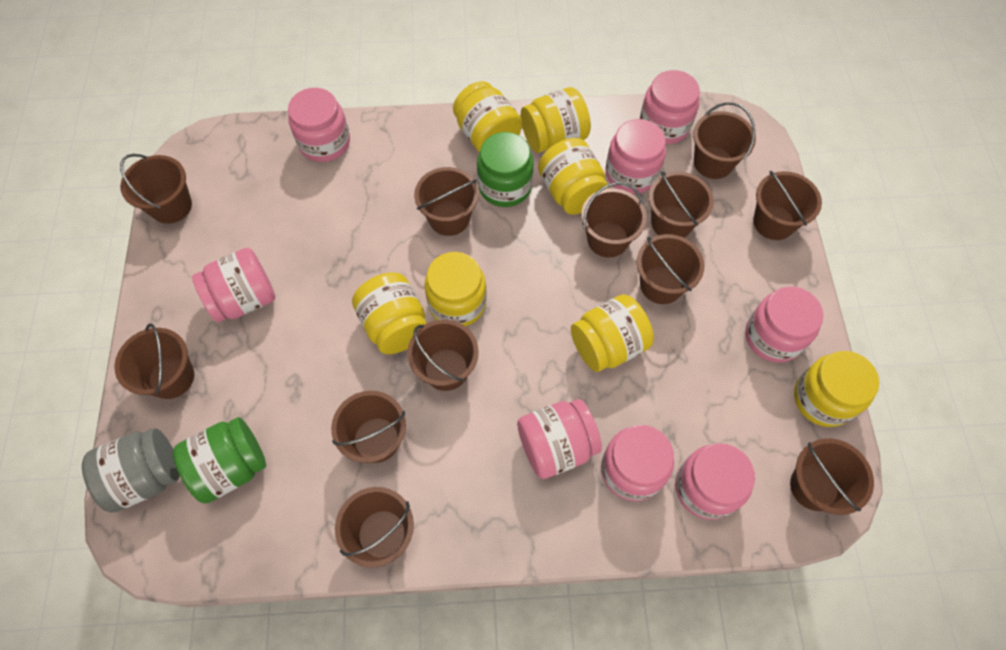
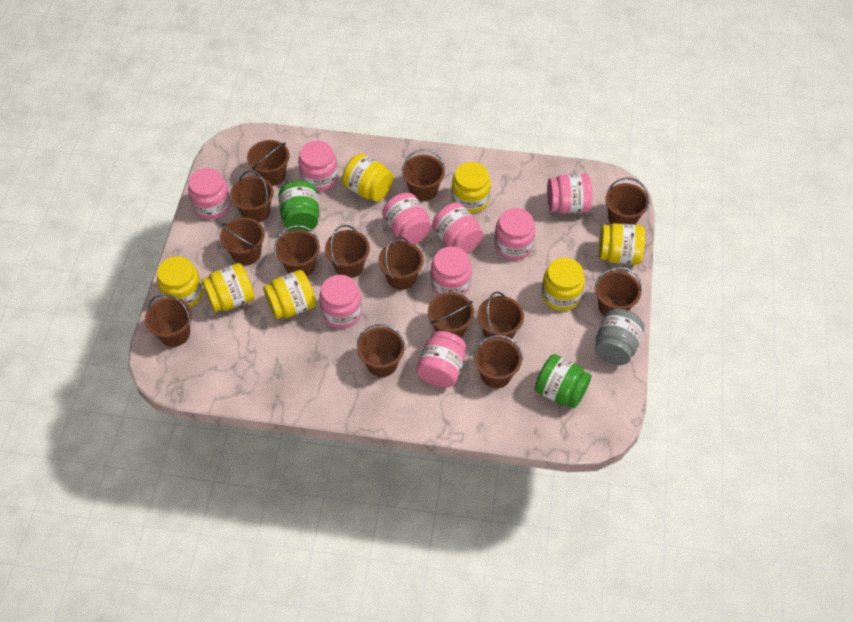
brown bucket: [114,323,194,399] [120,154,192,224] [331,391,406,463] [335,487,414,567] [407,320,479,391] [414,167,479,236] [581,182,647,258] [637,234,704,304] [649,172,714,238] [693,102,756,179] [753,171,822,240] [790,438,874,515] = 12 -> [145,293,192,347] [220,218,265,265] [230,170,274,222] [247,140,290,186] [274,225,320,276] [325,225,370,278] [357,324,406,377] [378,236,424,290] [402,149,445,201] [428,292,474,338] [473,335,523,388] [477,292,524,341] [594,267,642,316] [606,178,650,225] = 14
pink jar: [192,248,275,323] [288,88,350,162] [517,399,602,479] [601,425,674,501] [605,119,666,194] [640,70,700,144] [675,443,755,520] [745,286,823,363] = 8 -> [188,168,231,219] [298,141,338,191] [319,275,362,328] [382,193,432,244] [416,331,466,388] [431,246,472,296] [432,202,484,253] [494,208,535,260] [547,174,593,214] = 9

